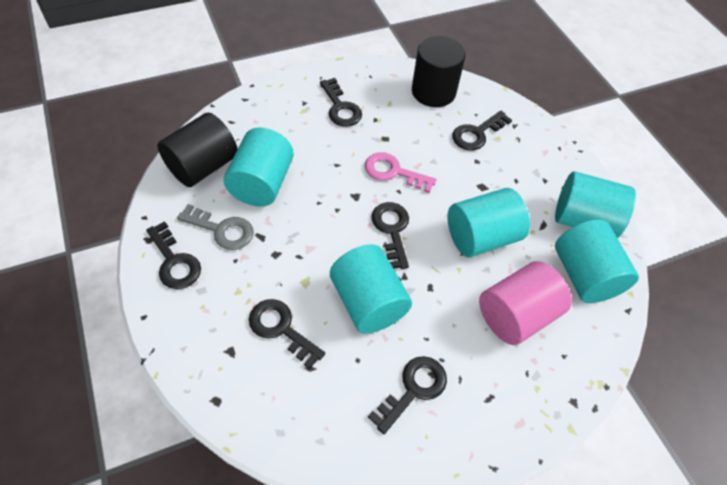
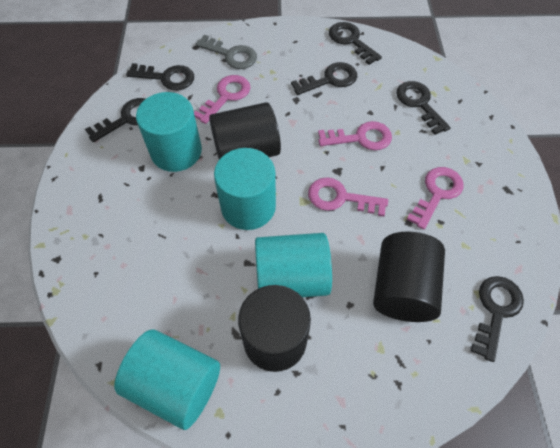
black cylinder: [157,113,238,187] [412,36,465,107] = 2 -> [209,102,281,160] [238,285,311,372] [373,232,445,322] = 3
pink cylinder: [479,261,572,345] = 1 -> none = 0
pink key: [365,152,437,193] = 1 -> [194,75,250,124] [308,177,388,217] [318,121,392,150] [407,167,463,230] = 4
turquoise cylinder: [224,128,294,207] [330,244,412,334] [447,188,530,257] [555,171,636,238] [555,220,639,303] = 5 -> [114,329,220,430] [136,92,202,172] [214,148,276,230] [255,233,332,297] = 4

